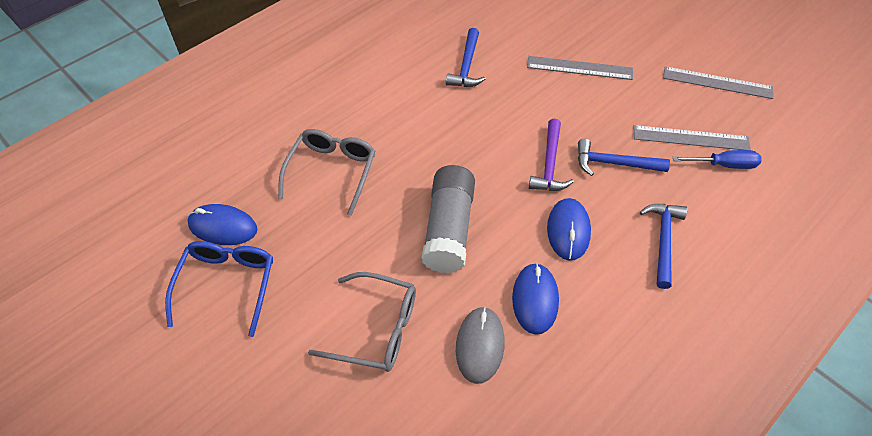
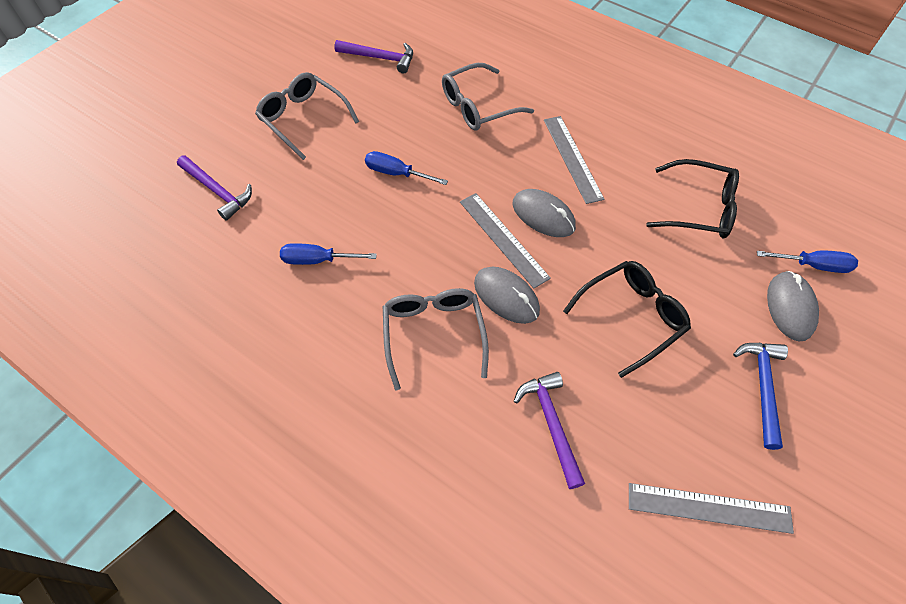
black glasses: none = 0 -> [563,261,691,378] [646,159,739,238] = 2
blue glasses: [165,241,273,337] = 1 -> none = 0
blue hammer: [446,28,486,87] [578,139,670,176] [640,204,687,289] = 3 -> [733,343,788,450] = 1
blue mouse: [187,204,257,245] [512,263,559,335] [547,198,591,261] = 3 -> none = 0
blue screwdriver: [673,150,761,169] = 1 -> [280,243,377,265] [365,151,448,185] [757,250,858,273] = 3
grey glasses: [278,129,375,216] [308,272,416,372] = 2 -> [255,72,359,160] [383,288,489,390] [442,63,534,131] = 3
grey glue stick: [422,165,475,274] = 1 -> none = 0
grey mouse: [456,307,505,384] = 1 -> [474,267,540,324] [513,189,576,237] [767,271,819,341] = 3
purple hammer: [529,119,574,191] = 1 -> [177,155,252,221] [334,40,413,74] [514,372,585,489] = 3

